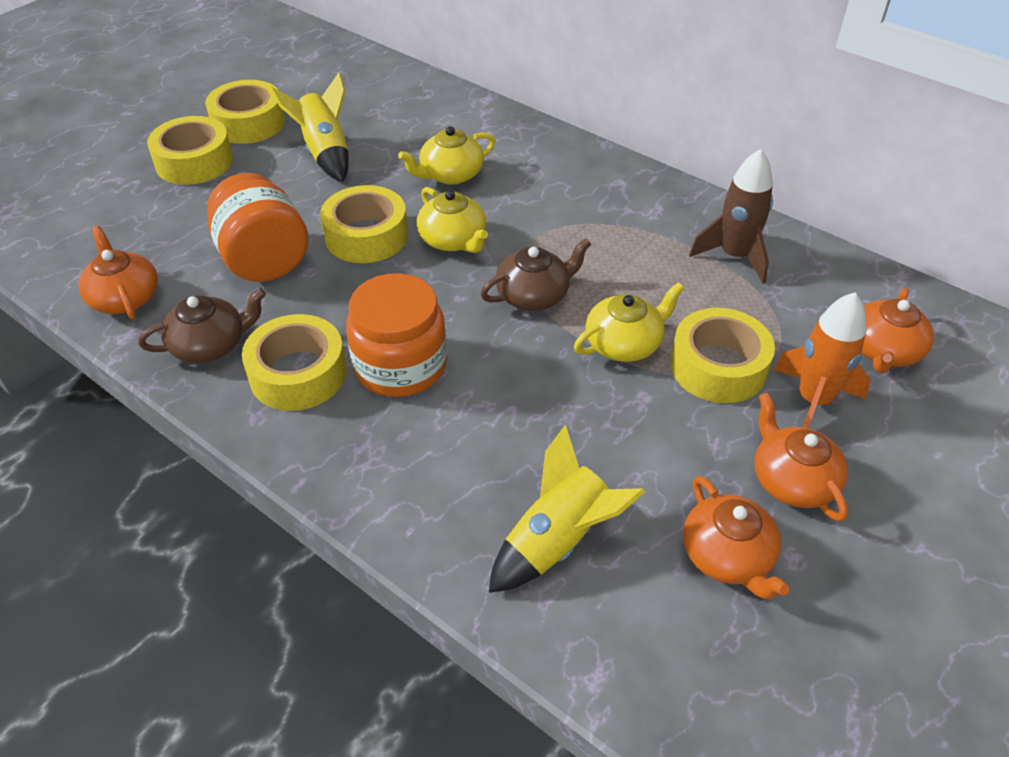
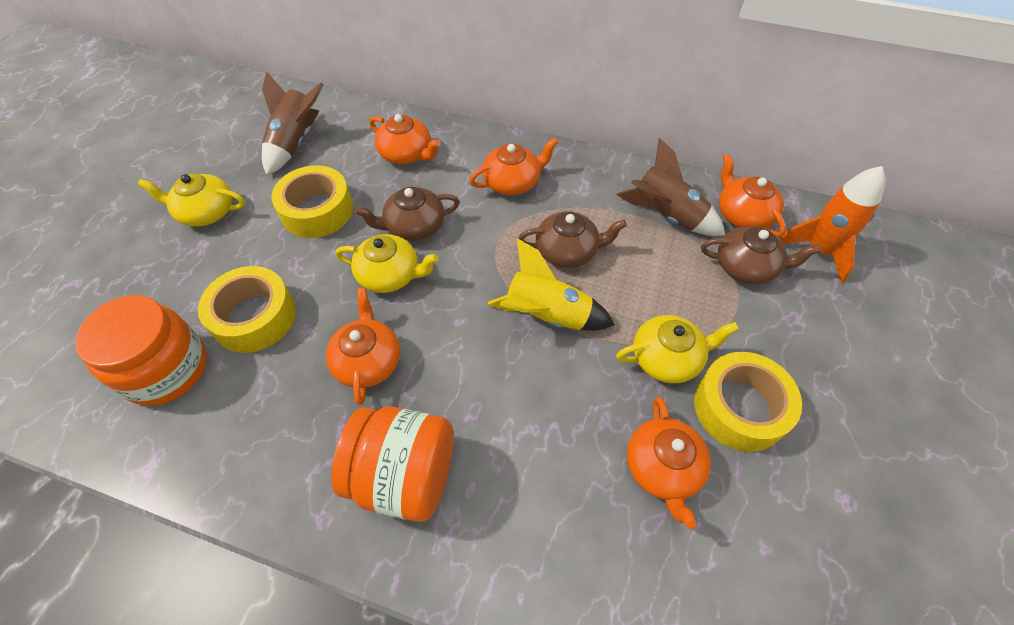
brown rocket: [689,149,773,284] = 1 -> [262,71,324,176] [617,138,725,236] = 2
brown teapot: [138,288,266,363] [481,238,591,311] = 2 -> [355,187,460,241] [518,211,627,268] [701,226,821,284] = 3
orange teapot: [78,226,158,320] [683,476,789,599] [754,392,848,522] [862,288,934,373] = 4 -> [326,288,400,405] [369,114,441,164] [469,138,558,195] [627,397,711,529] [719,154,786,237] = 5
yellow rocket: [270,72,349,182] [489,425,645,593] = 2 -> [487,238,615,331] = 1
yellow tape: [147,116,233,185] [205,80,285,144] [242,314,347,411] [320,185,408,263] [670,308,775,403] = 5 -> [198,266,296,353] [271,165,353,238] [694,352,802,452] = 3

